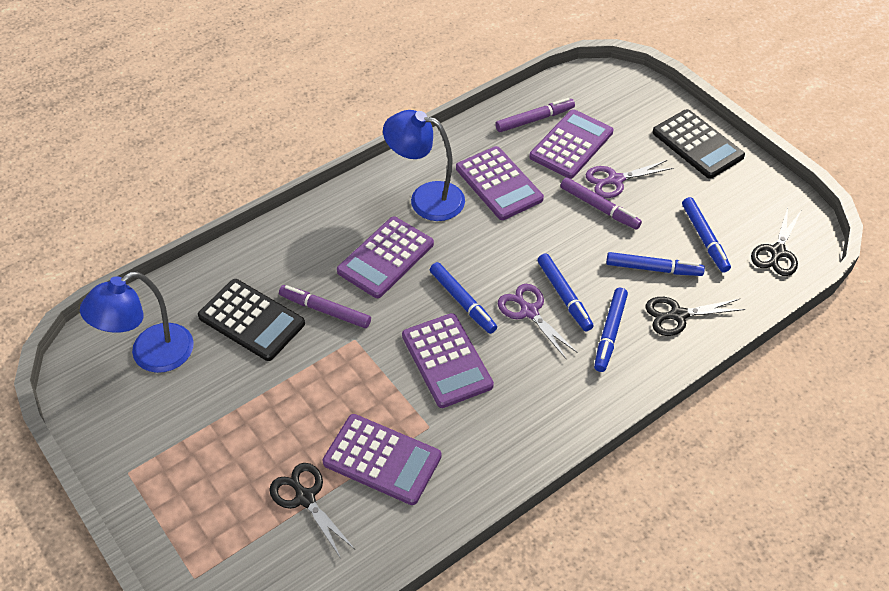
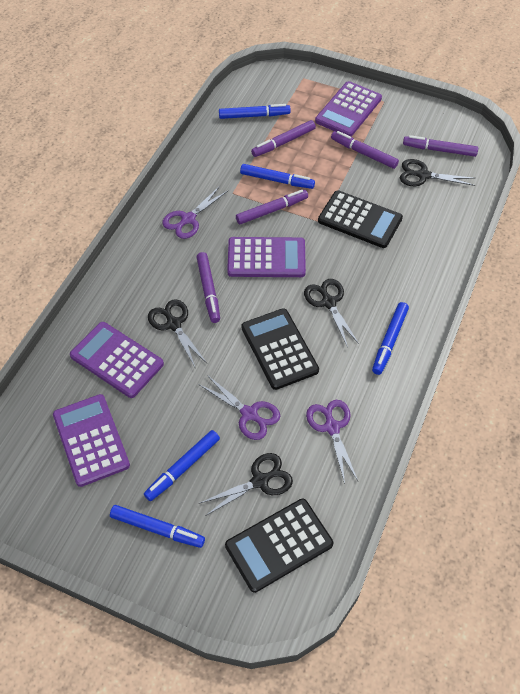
black calculator: [198,279,305,361] [652,109,745,179] = 2 -> [225,499,333,593] [241,308,319,390] [318,190,403,248] = 3
black scissors: [269,463,355,557] [645,297,746,336] [751,208,801,276] = 3 -> [148,299,207,369] [200,453,293,516] [304,279,359,348] [400,159,476,186] = 4
blue lamp: [80,272,194,373] [383,110,465,221] = 2 -> none = 0
purple calculator: [323,414,442,505] [337,217,434,298] [402,313,494,408] [456,146,544,220] [529,109,613,179] = 5 -> [53,394,130,487] [70,322,164,398] [227,237,306,277] [315,81,382,137] = 4
purple marker: [279,285,371,328] [495,98,575,132] [560,177,642,230] = 3 -> [196,252,220,323] [236,190,308,224] [251,120,316,157] [331,131,399,169] [403,135,478,157] = 5
purple scissors: [498,284,578,360] [586,160,674,198] = 2 -> [162,186,228,239] [198,375,280,440] [306,400,358,484] = 3

